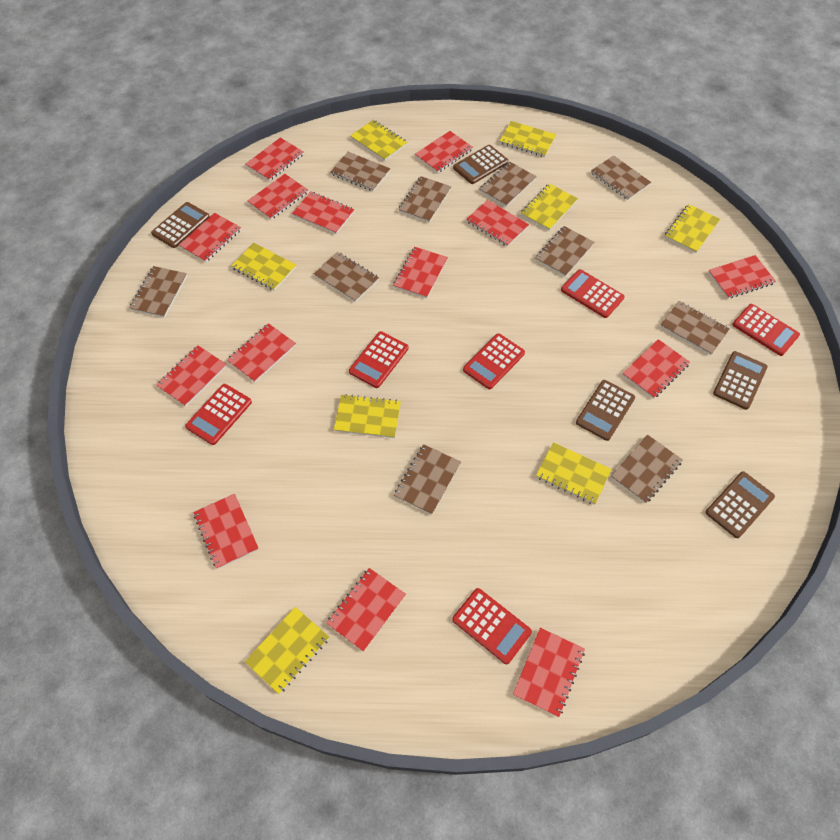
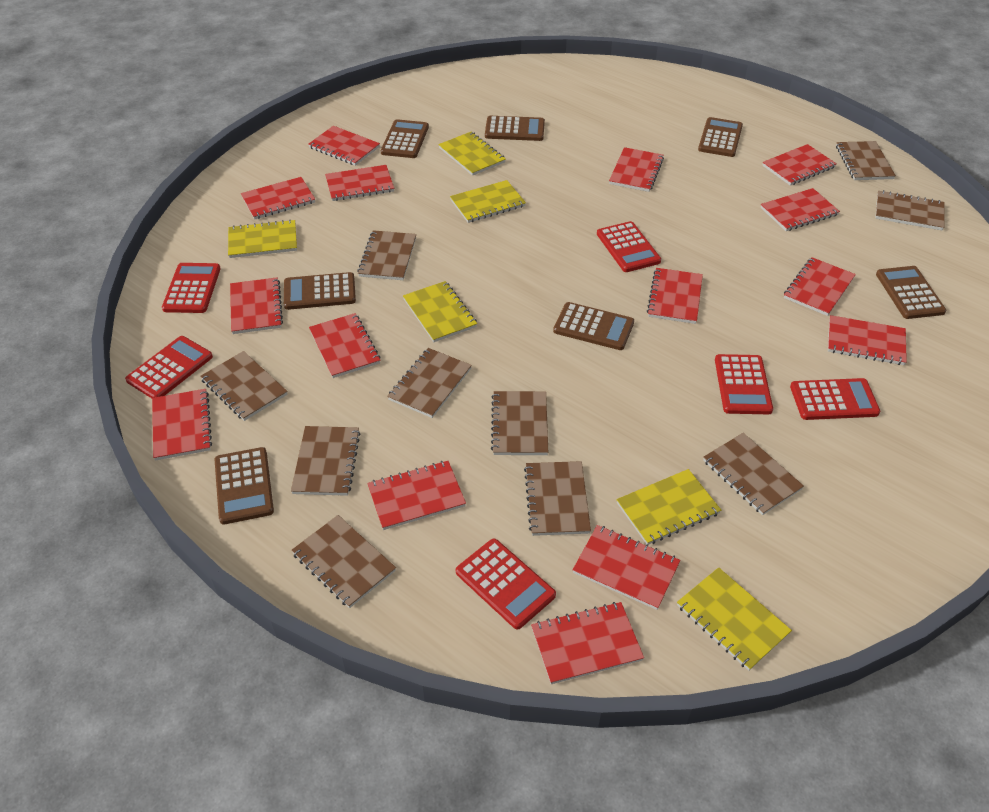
brown calculator: [151,202,210,248] [453,145,508,184] [576,380,635,441] [705,471,775,538] [713,351,768,410] = 5 -> [214,447,274,524] [284,272,356,310] [381,119,429,158] [485,116,545,141] [553,302,634,350] [698,117,743,157] [876,266,946,319] = 7
red notebook: [156,346,227,407] [179,213,241,262] [193,494,259,569] [227,323,296,382] [246,138,304,181] [247,174,308,220] [292,192,354,234] [326,568,406,652] [393,247,448,298] [415,131,473,173] [466,200,529,247] [513,628,585,717] [622,339,690,399] [708,255,776,299] = 14 -> [152,389,212,461] [230,277,283,334] [241,177,315,220] [308,126,380,166] [309,313,380,378] [325,165,394,201] [367,461,466,530] [531,602,644,684] [573,525,680,610] [609,147,664,192] [647,268,703,324] [761,188,840,231] [762,144,837,186] [784,257,856,316] [828,315,907,365] = 15
yellow notebook: [231,243,296,291] [244,607,329,694] [334,394,401,438] [350,120,408,161] [500,121,556,157] [521,183,578,231] [536,442,612,505] [664,204,720,253] = 8 -> [228,219,297,258] [403,281,477,342] [438,132,506,176] [450,180,526,223] [616,469,721,545] [677,567,792,671] = 6

